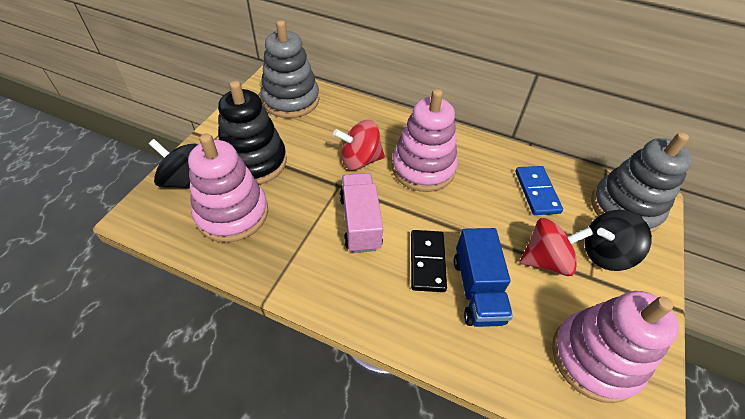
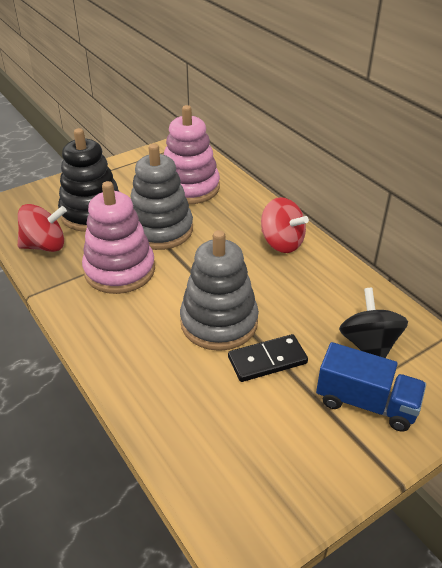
black spinning top: [149,139,198,189] [584,210,652,271] = 2 -> [339,288,408,358] = 1
blue domino: [515,166,563,215] = 1 -> none = 0
pink stacking toy: [188,133,268,242] [392,89,458,192] [552,291,679,403] = 3 -> [82,181,155,294] [164,105,220,204] = 2
pink truck: [340,173,383,253] = 1 -> none = 0

